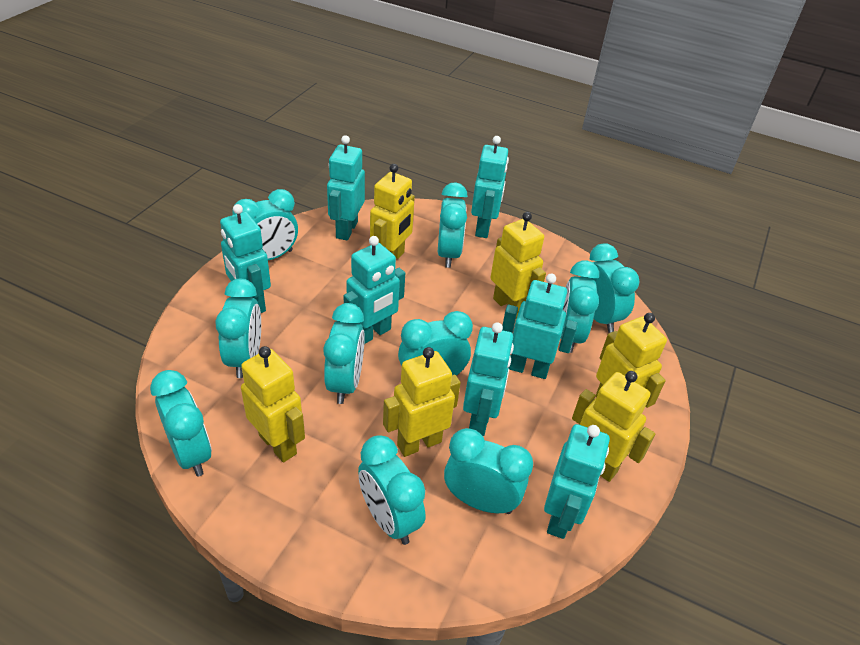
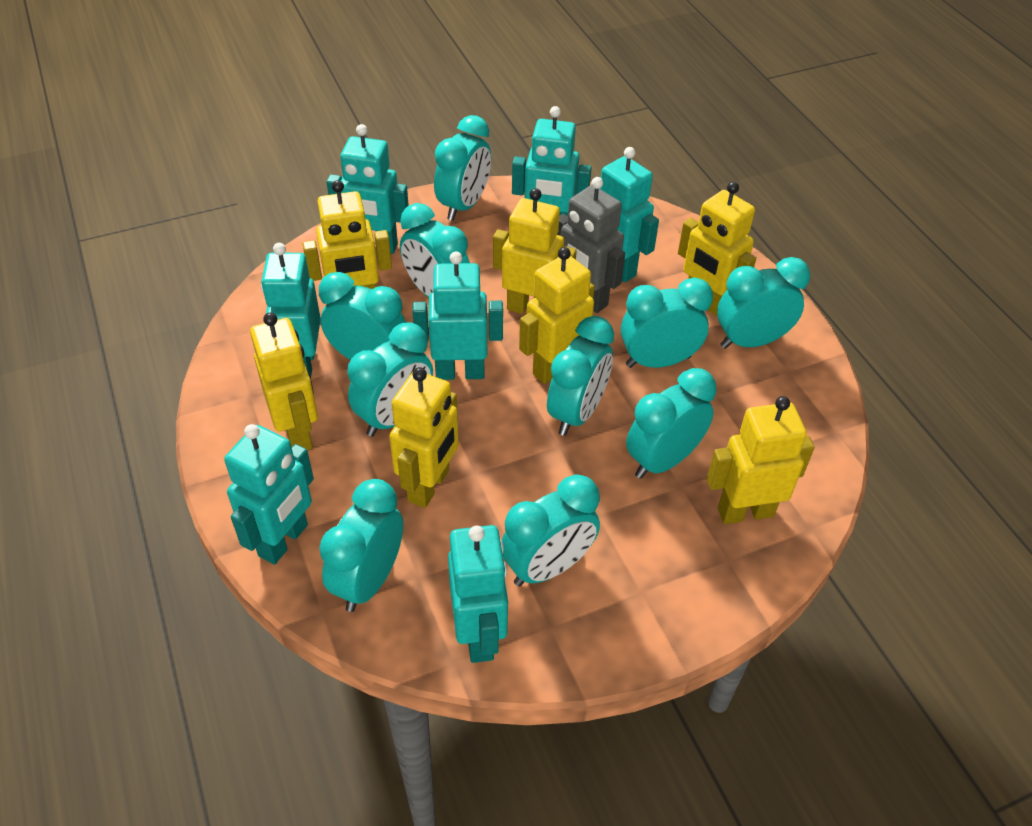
grey robot: none = 0 -> [557,177,625,313] = 1
yellow robot: [241,346,305,462] [370,164,415,259] [383,347,461,457] [490,212,546,319] [572,371,655,482] [596,313,667,408] = 6 -> [250,312,318,450] [303,180,392,289] [389,367,459,508] [493,188,577,314] [519,247,595,384] [678,181,756,316] [707,396,814,524] = 7

